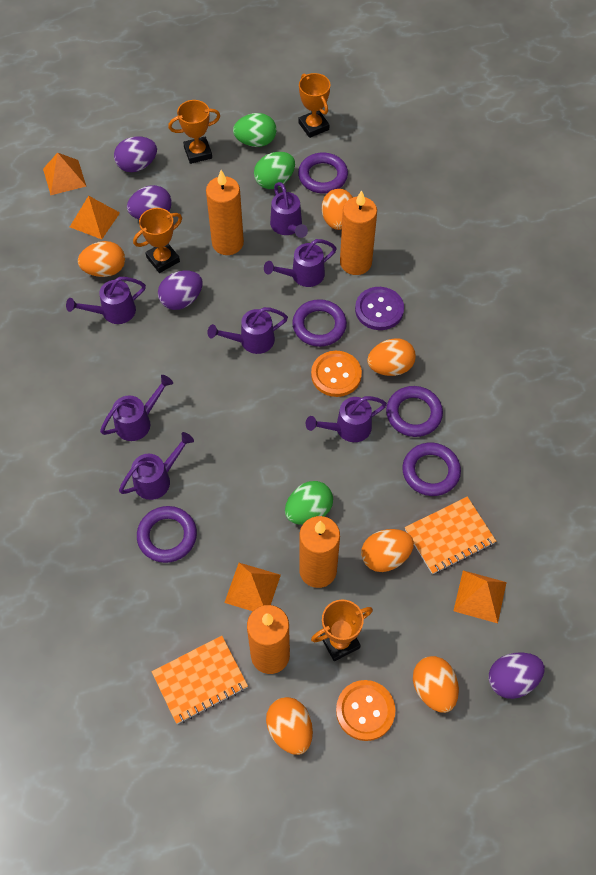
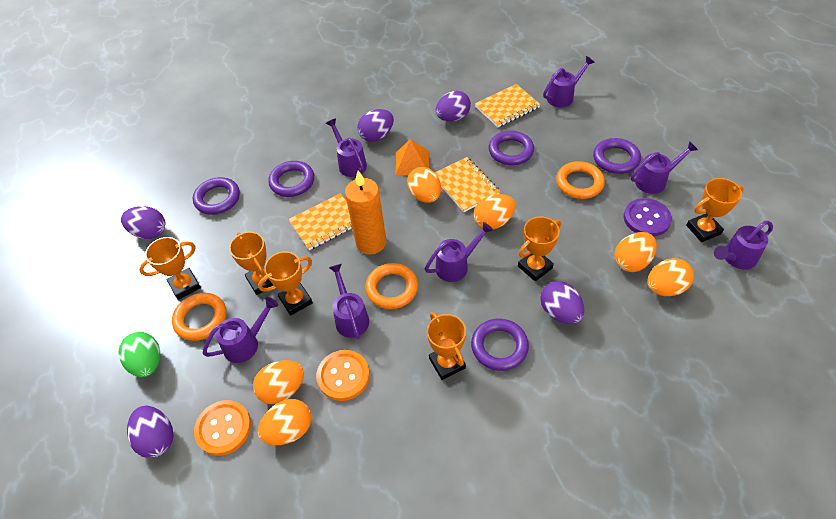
green egg: [233,113,276,147] [254,152,295,189] [285,481,333,525] = 3 -> [118,332,160,377] = 1
orange candle: [206,170,244,255] [247,605,290,674] [299,516,340,588] [340,190,377,275] = 4 -> [345,170,386,255] = 1
orange notebook: [152,636,248,724] [405,497,496,574] = 2 -> [288,194,352,250] [435,157,500,212] [475,84,540,127] = 3
orange pyramid: [43,152,86,195] [70,196,120,239] [224,563,281,611] [454,570,507,623] = 4 -> [395,139,429,176] = 1
orange ring: none = 0 -> [172,293,227,341] [365,263,418,309] [556,161,605,199] = 3
orange trophy: [133,208,182,273] [168,100,220,164] [299,73,330,138] [311,599,373,661] = 4 -> [139,237,201,300] [229,232,273,295] [258,251,313,316] [427,312,466,380] [518,216,561,281] [686,178,744,242] = 6
purple egg: [114,137,157,172] [127,185,172,219] [158,271,203,310] [489,652,545,699] = 4 -> [121,206,165,239] [127,406,174,458] [357,109,394,142] [436,91,471,121] [540,281,584,324] = 5

